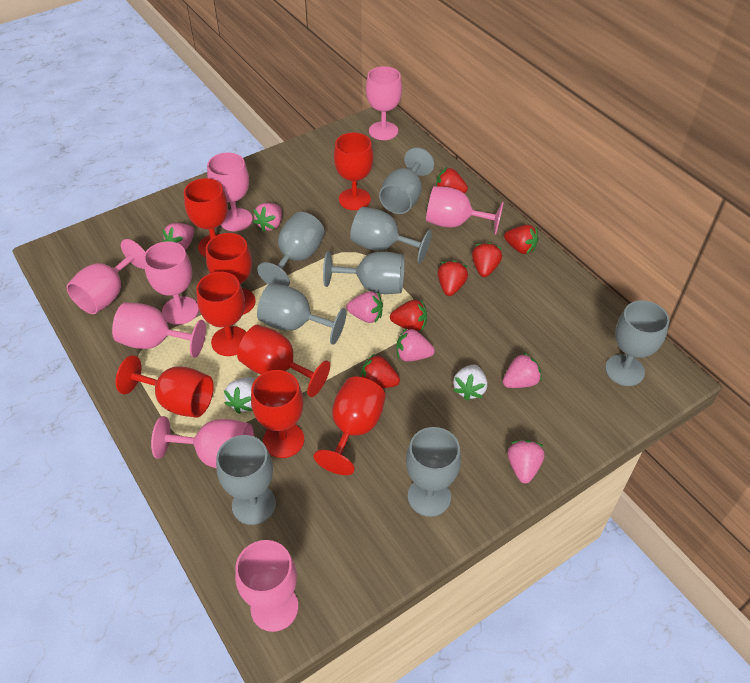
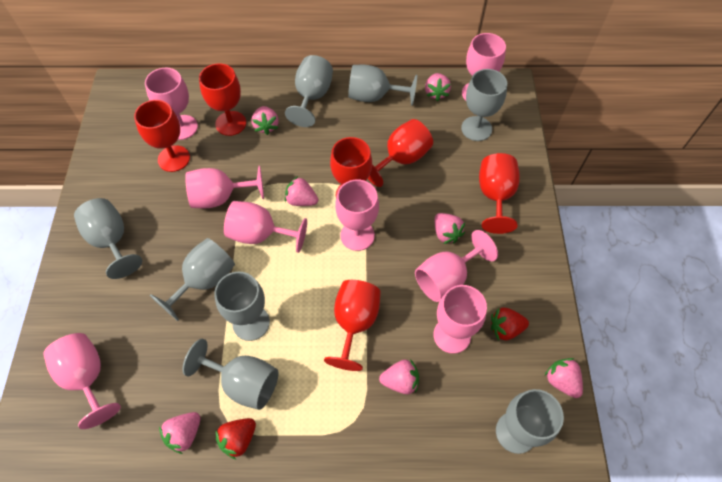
pink strawberry: [162,223,194,250] [253,203,282,232] [346,291,383,323] [397,328,435,362] [503,352,542,388] [507,440,544,483] = 6 -> [159,412,201,454] [251,106,278,135] [285,176,318,206] [379,359,419,394] [425,73,451,101] [435,213,465,244] [544,358,583,398] = 7
red goblet: [116,355,214,418] [184,178,228,257] [196,272,246,356] [206,233,256,314] [237,325,330,397] [251,370,304,458] [314,377,386,475] [334,132,373,210] = 8 -> [134,100,190,172] [199,63,246,136] [324,280,381,371] [330,137,372,197] [368,119,433,187] [479,153,520,234] = 6
red strawberry: [361,353,400,388] [390,300,427,331] [436,167,468,193] [438,260,468,296] [472,242,502,277] [504,225,538,254] = 6 -> [216,418,256,459] [491,308,529,340] = 2
white strawberry: [224,377,255,414] [453,365,487,401] = 2 -> none = 0

